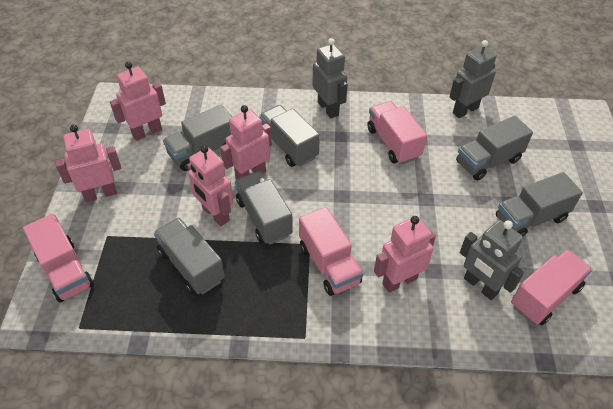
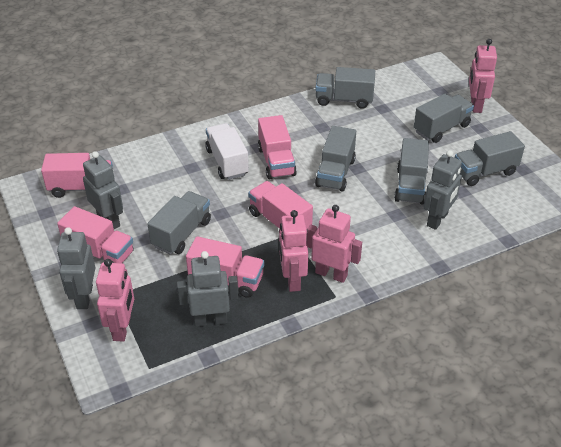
grey robot: [313,38,348,118] [450,40,497,118] [460,220,524,300] = 3 -> [57,227,96,309] [83,151,123,229] [177,251,238,327] [424,150,462,230] = 4
pink robot: [55,125,121,202] [110,62,166,141] [187,145,234,226] [220,105,272,180] [374,216,436,293] = 5 -> [96,259,134,342] [279,210,308,292] [307,205,362,283] [469,39,497,113] = 4
pink truck: [23,214,94,303] [299,207,363,296] [367,101,427,164] [511,249,593,325] = 4 -> [41,153,113,198] [57,206,134,263] [186,236,264,298] [248,181,313,231] [258,115,297,179] = 5
white truck: none = 0 -> [205,123,249,180] = 1

